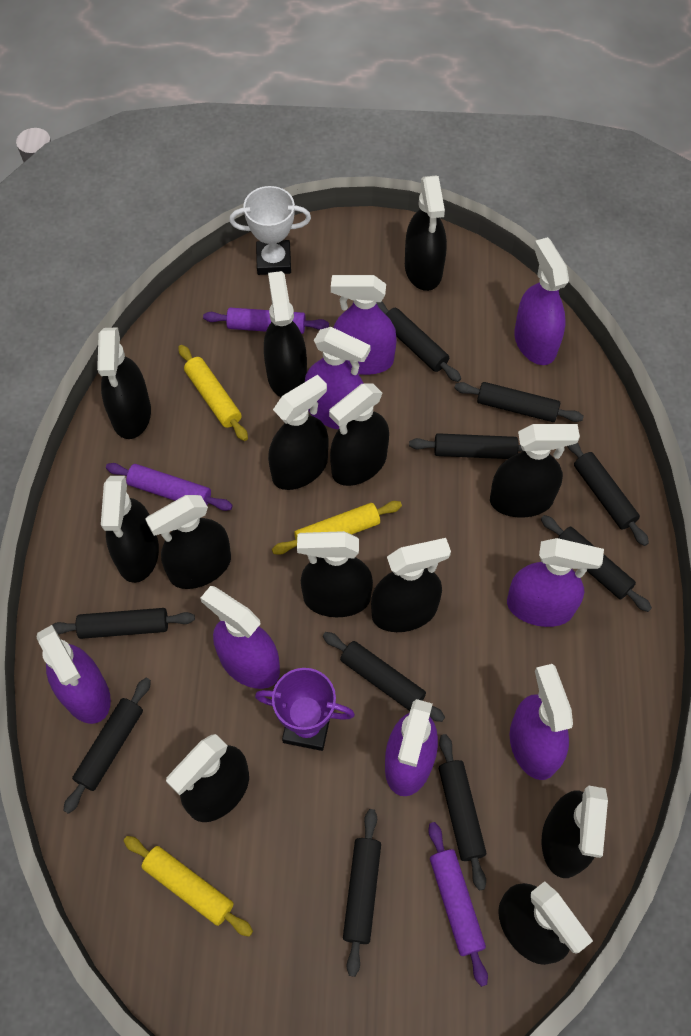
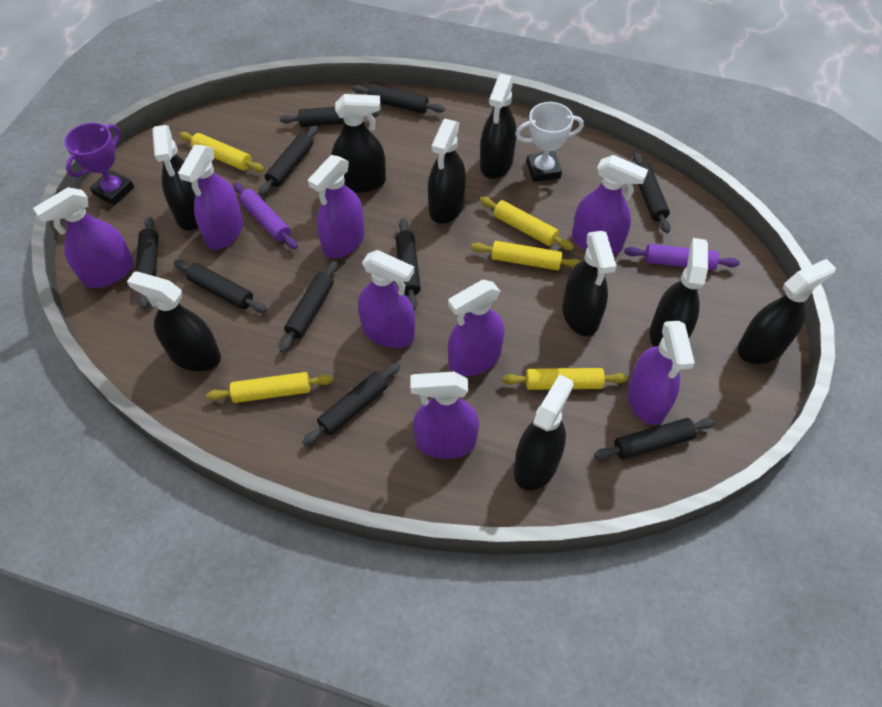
black spray bottle: [97,327,151,439] [101,476,159,583] [146,495,231,589] [166,734,249,822] [264,271,307,397] [268,375,329,490] [297,531,373,617] [329,384,389,486] [371,538,451,632] [405,176,447,291] [490,424,580,517] [498,881,593,965] [542,785,608,878] = 13 -> [127,271,221,371] [152,125,199,230] [331,94,386,193] [428,119,466,224] [480,74,516,179] [514,374,574,491] [562,231,617,336] [650,238,708,347] [737,259,836,364] = 9
purple rolling pin: [106,463,233,511] [203,308,329,334] [428,822,488,987] = 3 -> [233,183,298,249] [624,244,740,270] = 2
yellow rolling pin: [124,836,253,937] [178,345,248,441] [272,501,402,555] = 3 -> [179,132,264,172] [206,372,333,403] [471,241,581,271] [479,197,574,250] [502,368,628,390] = 5

